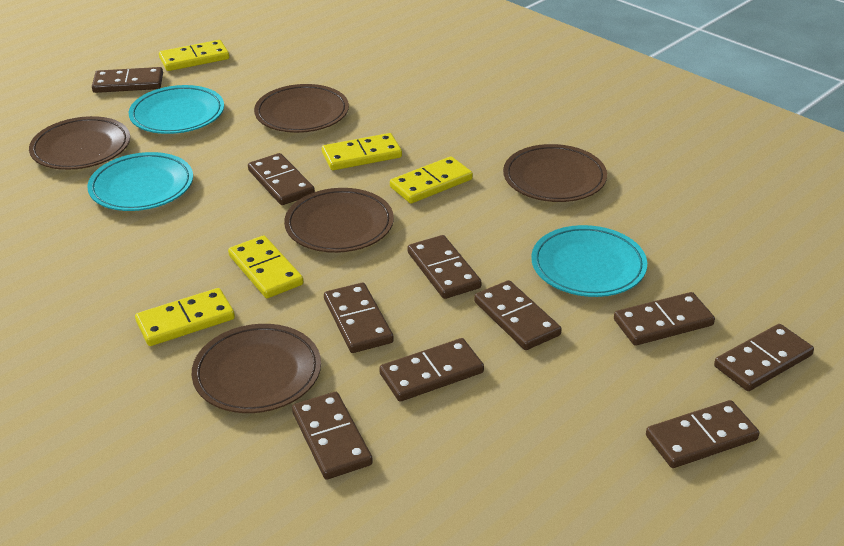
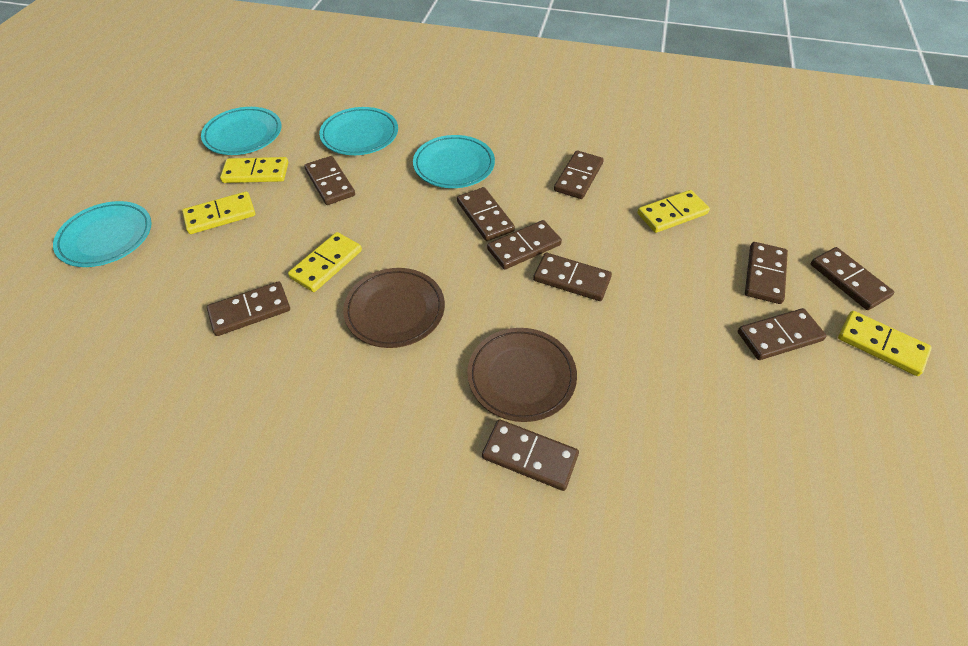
brown plate: [29,116,130,170] [192,324,321,413] [254,84,349,133] [284,188,394,253] [503,144,607,202] = 5 -> [343,268,445,348] [467,328,577,422] = 2
turquoise plate: [87,152,193,211] [129,85,224,134] [531,225,647,297] = 3 -> [53,201,151,267] [201,107,282,155] [319,107,398,155] [413,135,495,188] = 4

